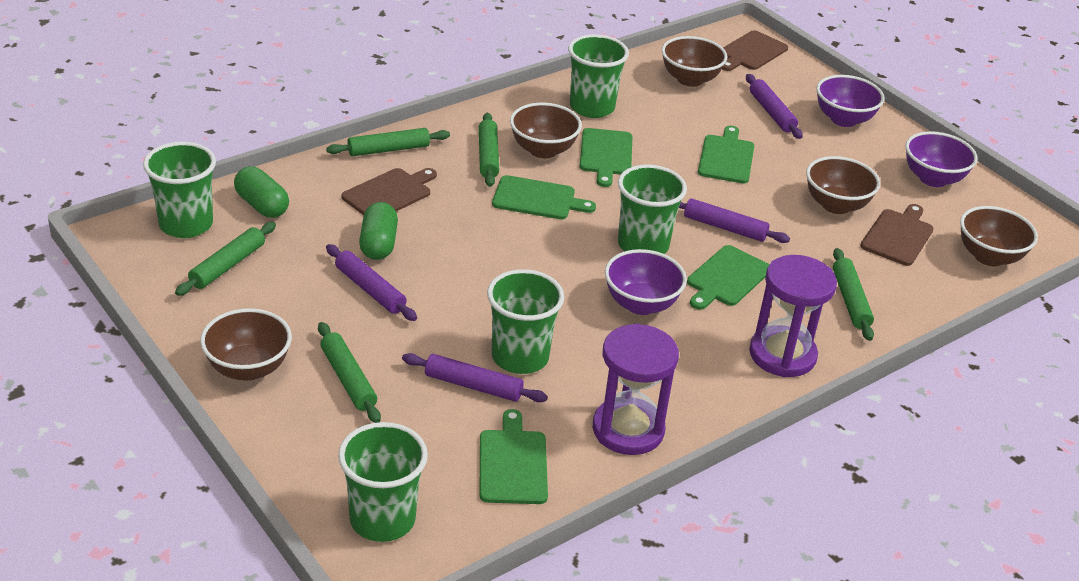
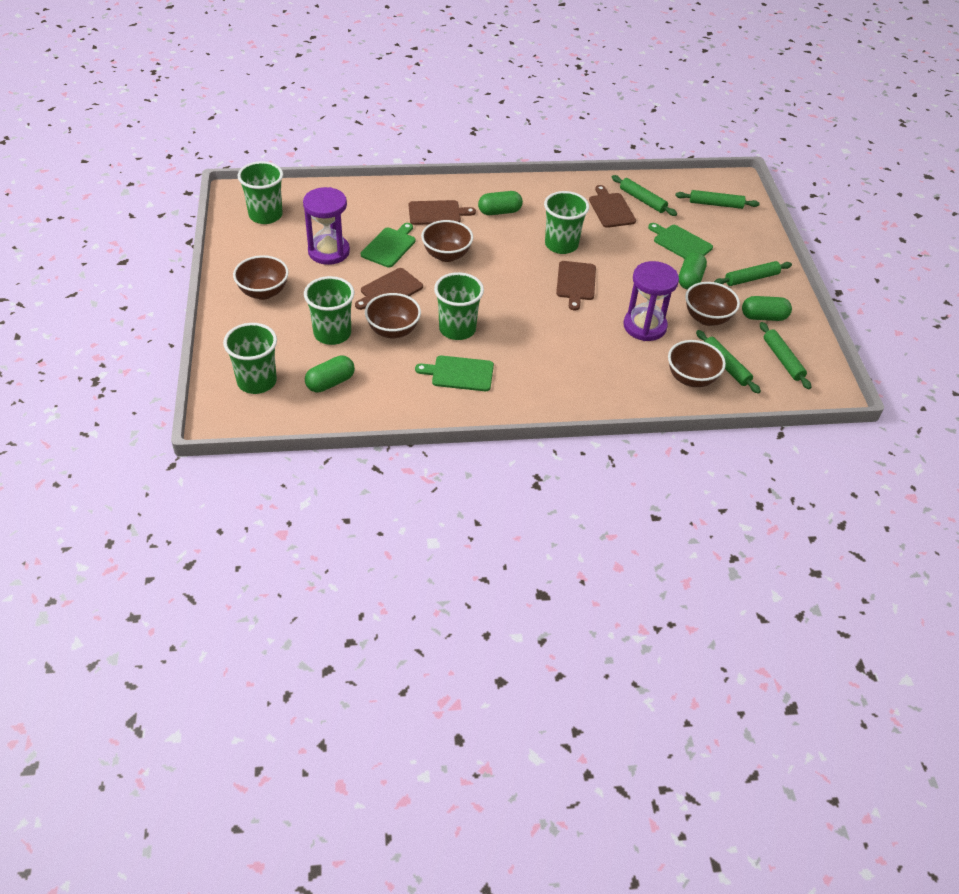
brown cutting board: [342,168,437,215] [722,30,788,71] [860,204,934,266] = 3 -> [355,268,423,310] [409,200,476,225] [556,261,596,310] [589,185,636,228] = 4
green capsule: [234,166,289,218] [359,202,398,260] = 2 -> [305,355,355,393] [478,191,523,215] [679,252,707,290] [742,296,792,321] = 4
green cutting board: [479,409,548,504] [492,175,596,219] [580,128,633,187] [687,245,770,310] [698,126,754,183] = 5 -> [361,223,416,268] [415,356,494,391] [648,223,713,259] = 3
purple bowl: [605,249,687,315] [816,75,884,127] [905,131,978,187] = 3 -> none = 0
purple rolling pin: [326,244,417,321] [402,353,548,402] [679,198,790,243] [746,74,803,139] = 4 -> none = 0

